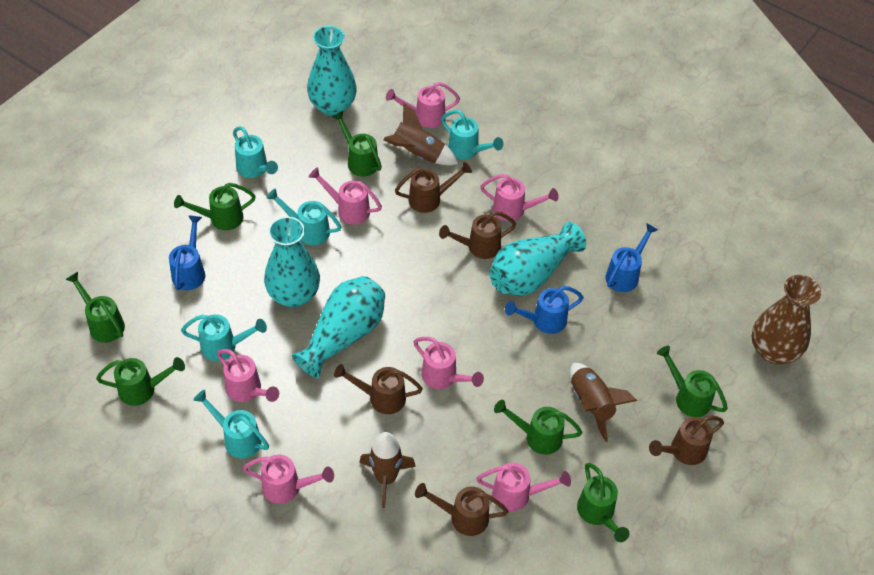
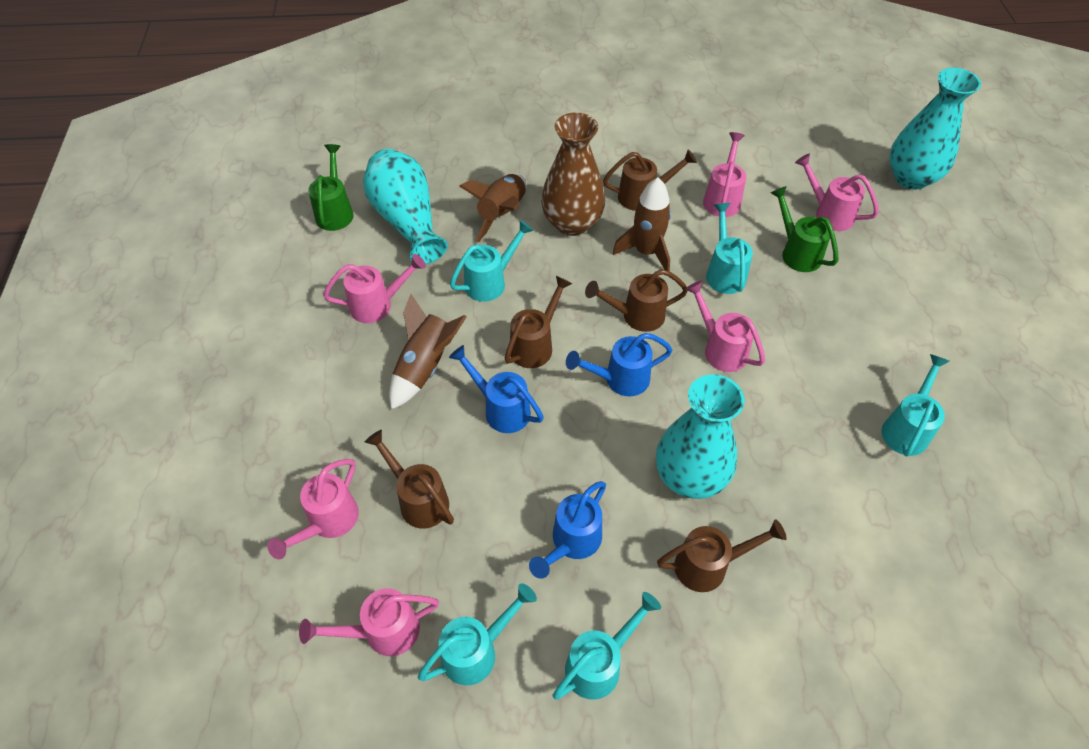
green watering can: [65,272,125,343] [96,357,185,406] [174,183,256,230] [332,111,382,177] [494,400,582,455] [577,463,629,542] [657,346,728,417] = 7 -> [308,144,353,231] [771,186,838,272] = 2
pink watering can: [217,349,279,402] [243,455,334,504] [309,167,382,225] [386,82,460,128] [414,337,484,389] [477,462,571,511] [480,174,559,221] = 7 -> [267,459,359,559] [299,588,439,656] [323,254,426,323] [685,281,765,372] [703,132,746,217] [795,154,879,231] = 6
turquoise vase: [264,216,320,307] [292,276,385,378] [307,26,357,116] [489,222,586,296] = 4 -> [363,149,448,264] [656,374,745,499] [889,68,981,190] = 3

